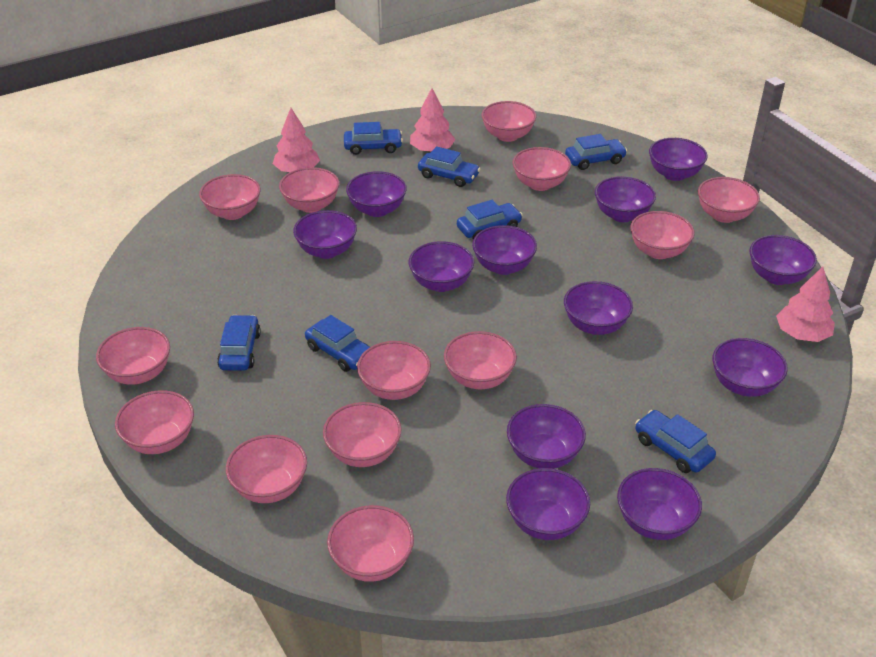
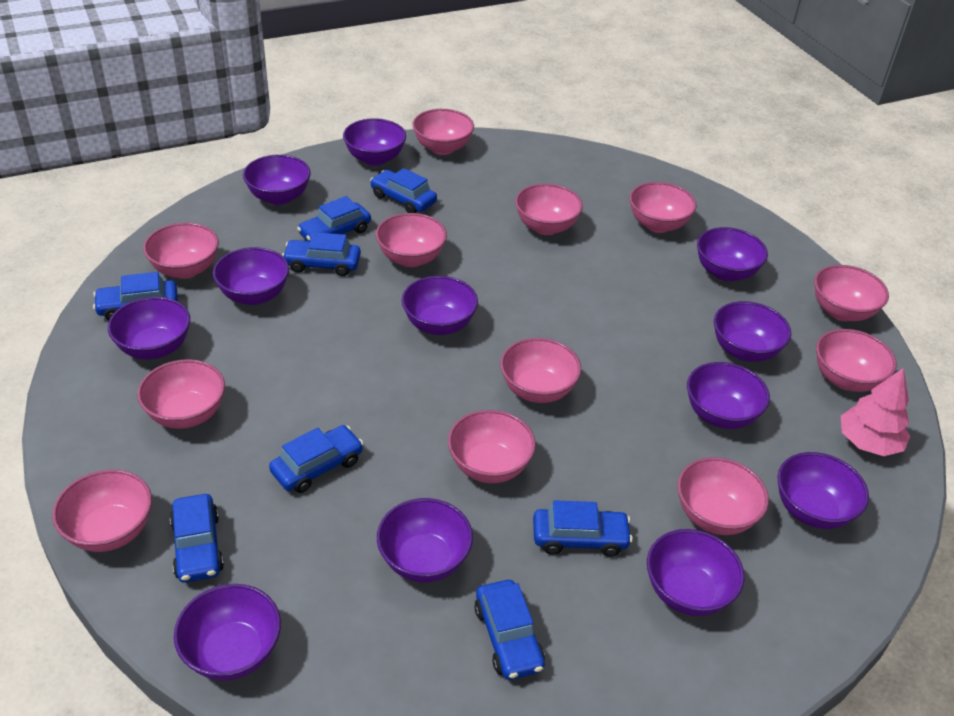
blue car: [217,315,261,371] [305,315,370,372] [344,122,403,155] [418,146,480,187] [457,200,523,240] [565,134,627,170] [635,410,716,473] = 7 -> [93,272,178,321] [170,494,224,583] [269,425,364,493] [282,232,361,276] [297,196,371,241] [370,168,437,213] [474,580,545,680] [533,500,633,557] = 8
pink bowl: [96,327,170,385] [115,390,194,454] [199,174,261,220] [226,435,307,503] [279,167,339,213] [323,402,402,467] [327,505,414,582] [357,341,431,400] [444,331,517,389] [481,101,536,142] [513,147,571,191] [630,211,695,259] [698,177,760,223] = 13 -> [52,469,152,552] [137,359,225,429] [143,223,219,279] [376,213,447,267] [412,109,474,155] [448,410,536,483] [500,338,581,403] [515,184,583,235] [629,182,697,233] [677,457,769,535] [814,265,889,321] [816,329,897,392] = 12
pink tree: [273,108,320,172] [410,88,455,153] [776,266,835,342] = 3 -> [841,368,910,456] = 1

